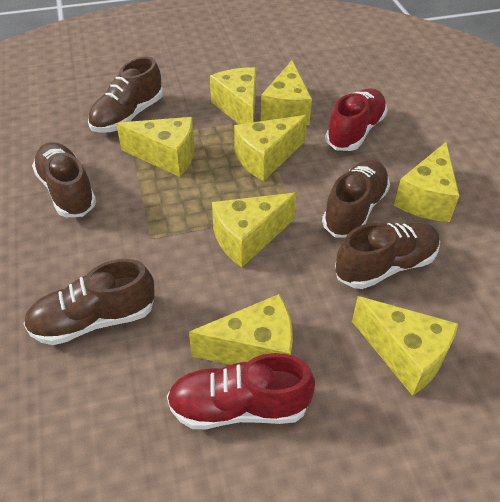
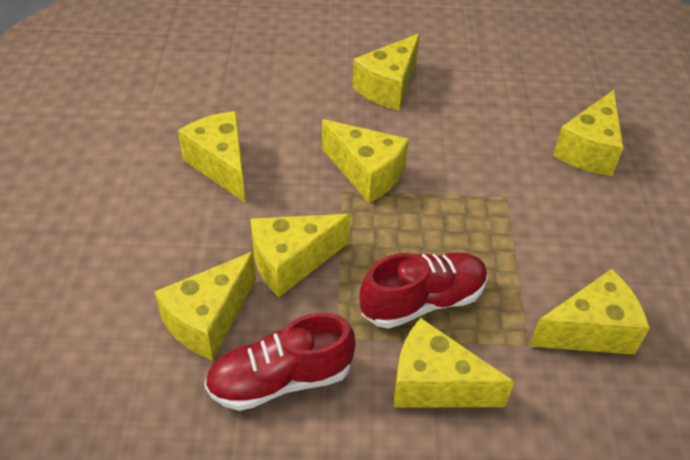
brown shoe: [24,259,155,345] [32,142,96,217] [88,57,163,133] [322,159,390,238] [335,222,440,289] = 5 -> none = 0

